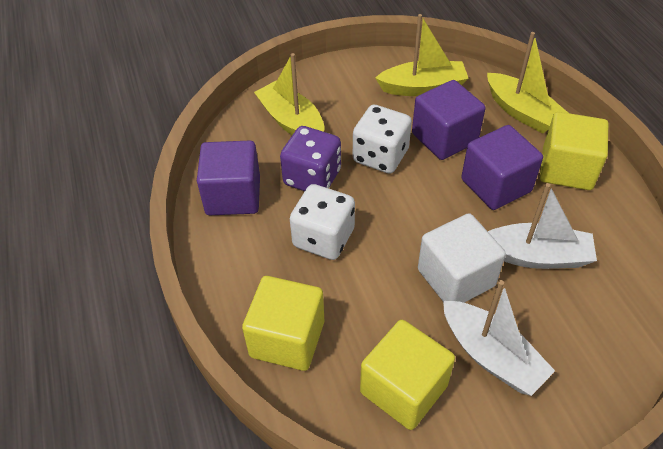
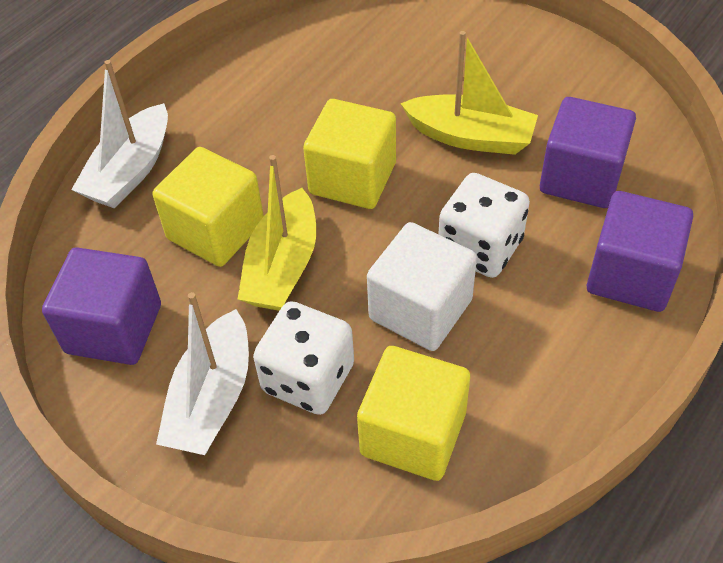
purple dice: [280,126,341,191] = 1 -> none = 0
yellow boat: [254,53,325,135] [375,14,469,96] [487,32,568,134] = 3 -> [238,155,316,311] [400,31,538,155] = 2

